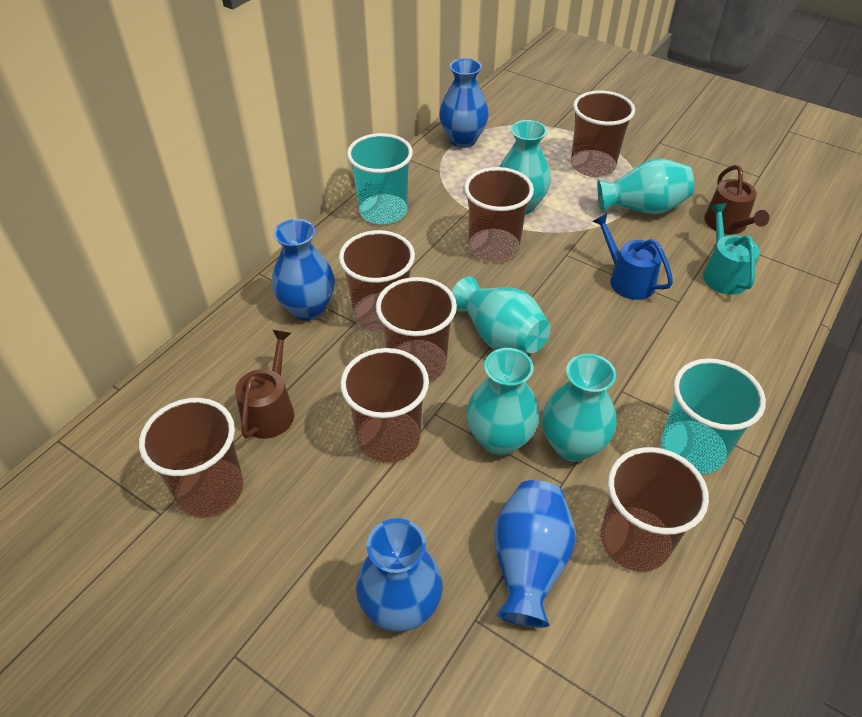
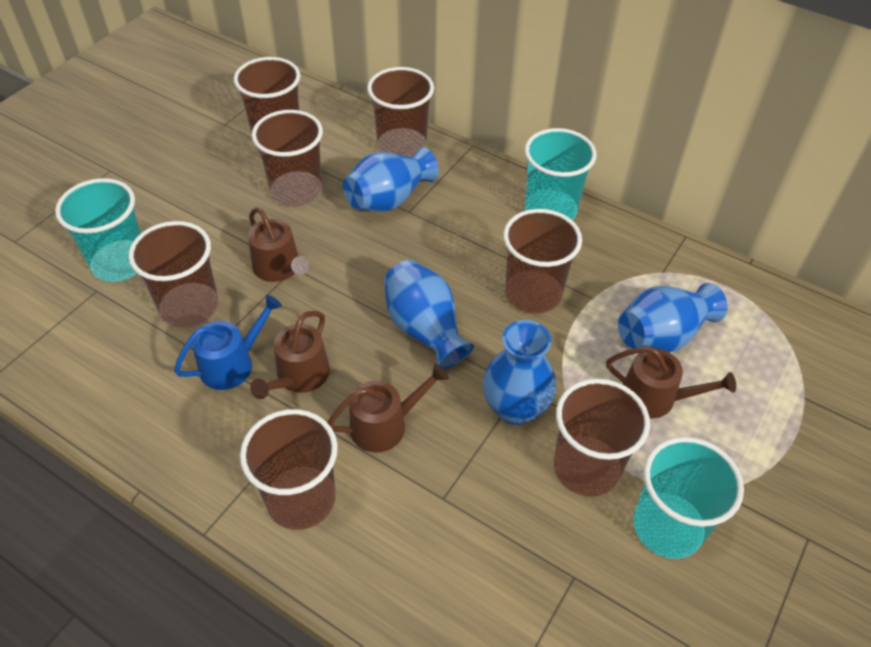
brown watering can: [235,330,294,439] [704,165,769,234] = 2 -> [248,207,309,282] [250,311,330,399] [327,364,449,453] [606,346,736,418] = 4
turquoise cup: [347,133,413,224] [661,358,766,474] = 2 -> [55,178,141,282] [524,128,597,220] [633,437,744,559] = 3
turquoise vase: [452,277,551,353] [466,348,540,456] [499,120,551,215] [542,354,616,462] [597,159,694,214] = 5 -> none = 0
turquoise watering can: [703,203,760,295] = 1 -> none = 0

